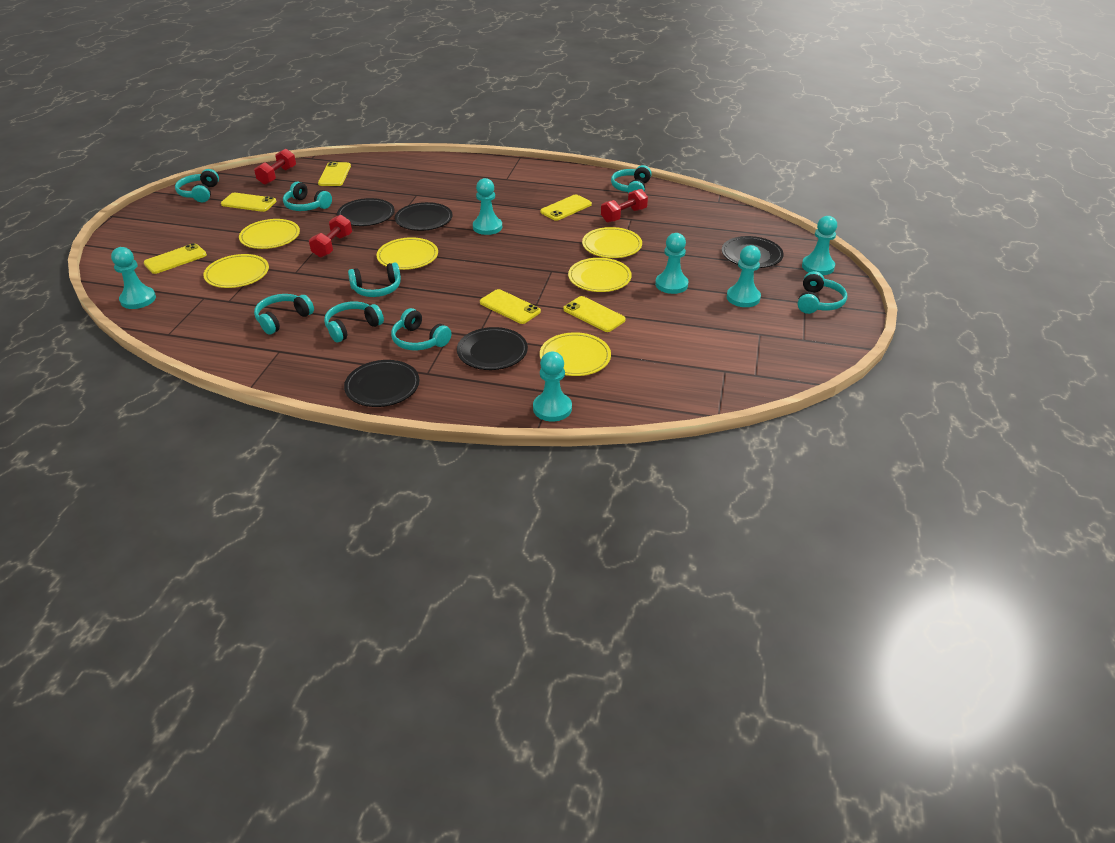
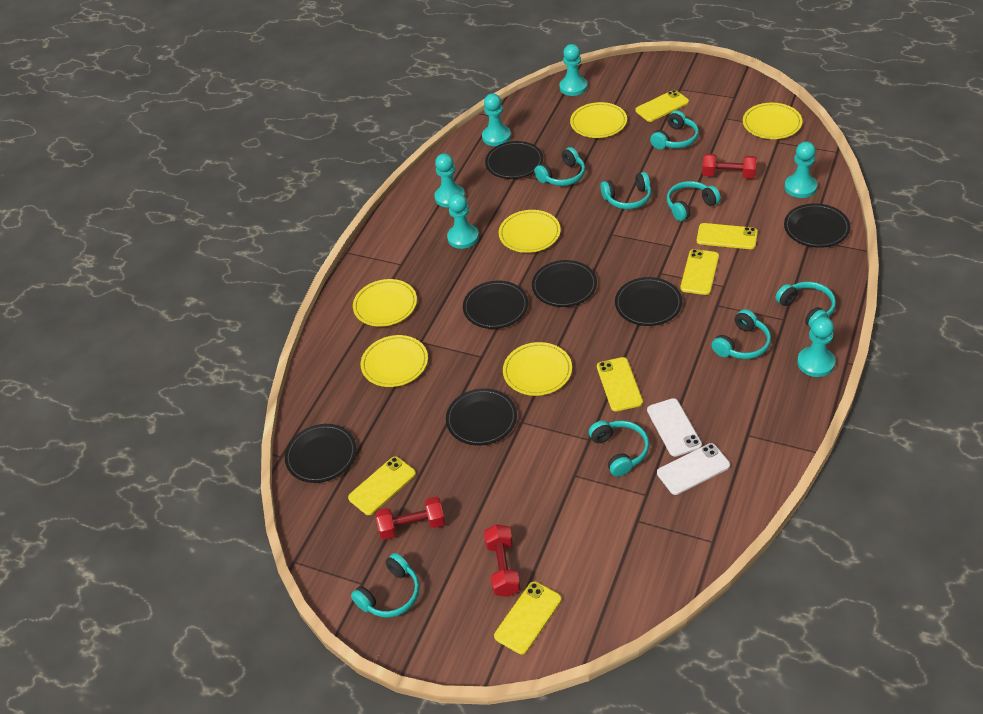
black plate: [337,198,395,226] [344,360,420,407] [395,202,453,231] [457,327,528,370] [722,236,784,268] = 5 -> [285,424,356,483] [446,388,517,446] [463,281,528,329] [485,141,543,179] [532,260,597,307] [615,277,682,326] [784,203,850,248] = 7
white phone: none = 0 -> [647,398,702,457] [657,443,730,495] = 2

